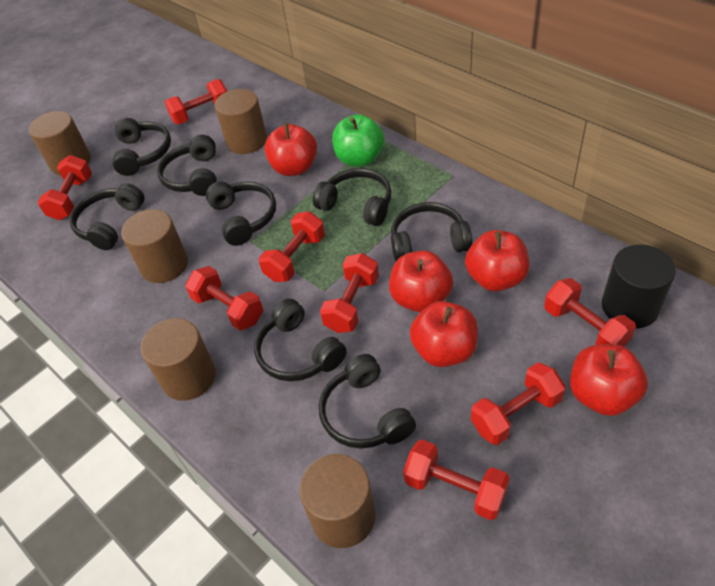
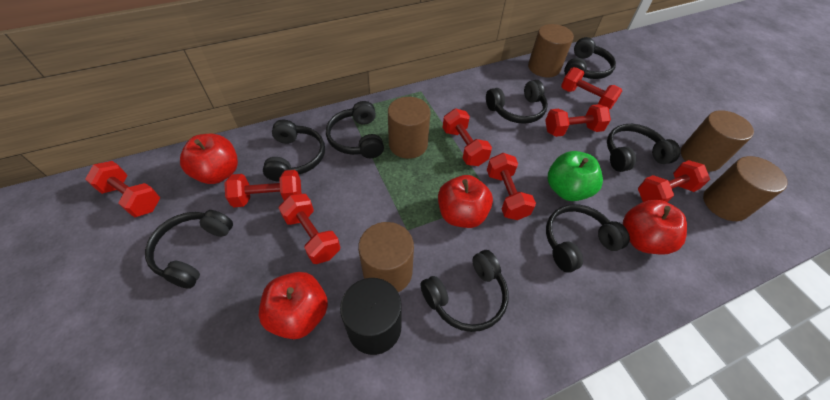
red apple: [264,123,317,176] [389,251,453,313] [410,301,478,367] [465,230,530,291] [570,344,648,416] = 5 -> [180,134,238,184] [259,272,328,339] [438,175,493,228] [623,200,687,255] = 4

